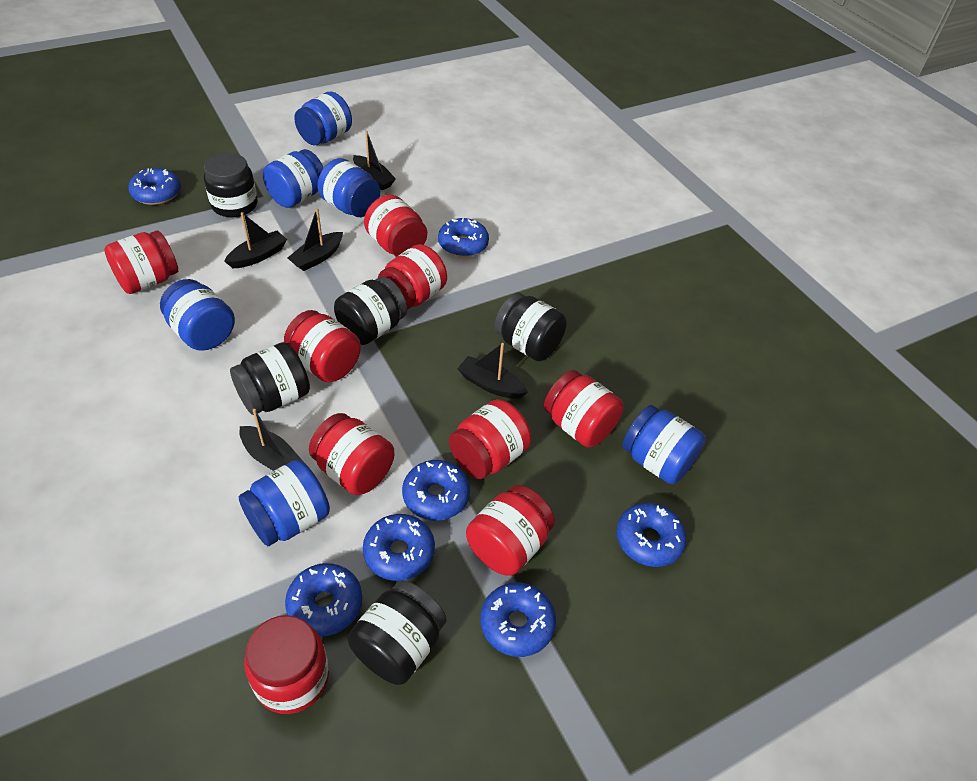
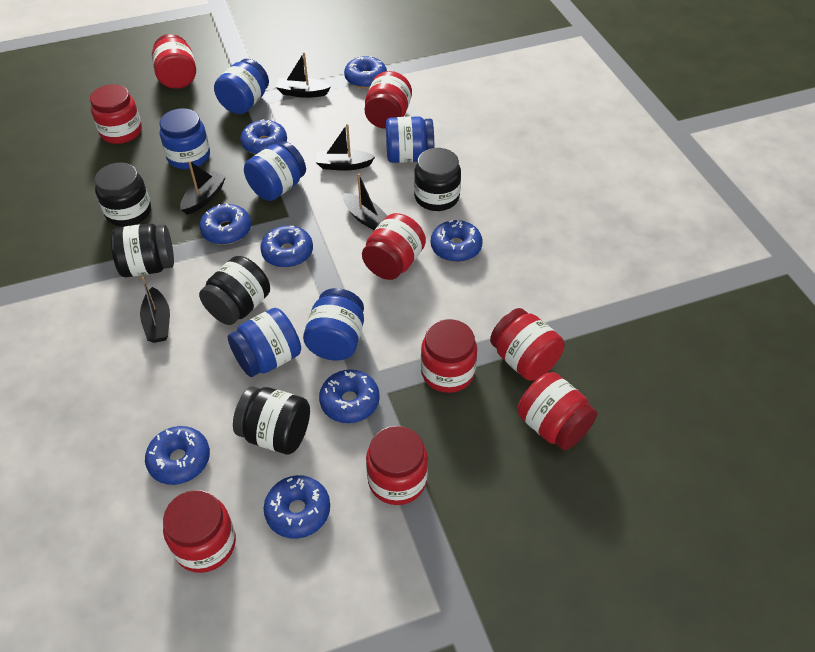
blue donut: [128,168,181,205] [285,563,362,637] [363,514,435,581] [402,460,470,521] [438,218,489,257] [481,582,556,657] [616,503,687,567] = 7 -> [145,426,210,485] [199,203,251,245] [240,119,287,155] [260,225,313,268] [264,475,330,539] [319,370,380,423] [344,56,387,88] [431,220,483,262] = 8

